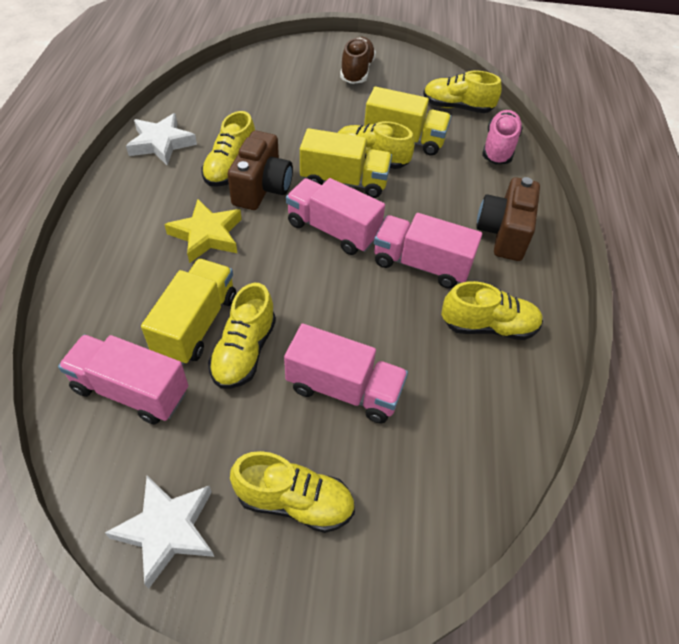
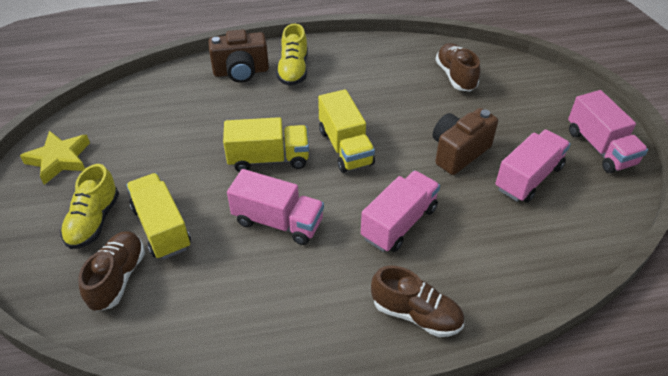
brown shoe: [340,37,376,84] = 1 -> [78,231,145,312] [371,265,464,337] [435,43,480,91] = 3
pink shoe: [482,110,523,164] = 1 -> none = 0
white star: [105,476,214,589] [126,113,197,165] = 2 -> none = 0
yellow shoe: [201,111,255,187] [208,283,276,389] [230,451,355,533] [338,121,414,169] [423,71,502,113] [441,281,543,340] = 6 -> [60,164,119,249] [276,23,308,86] = 2

